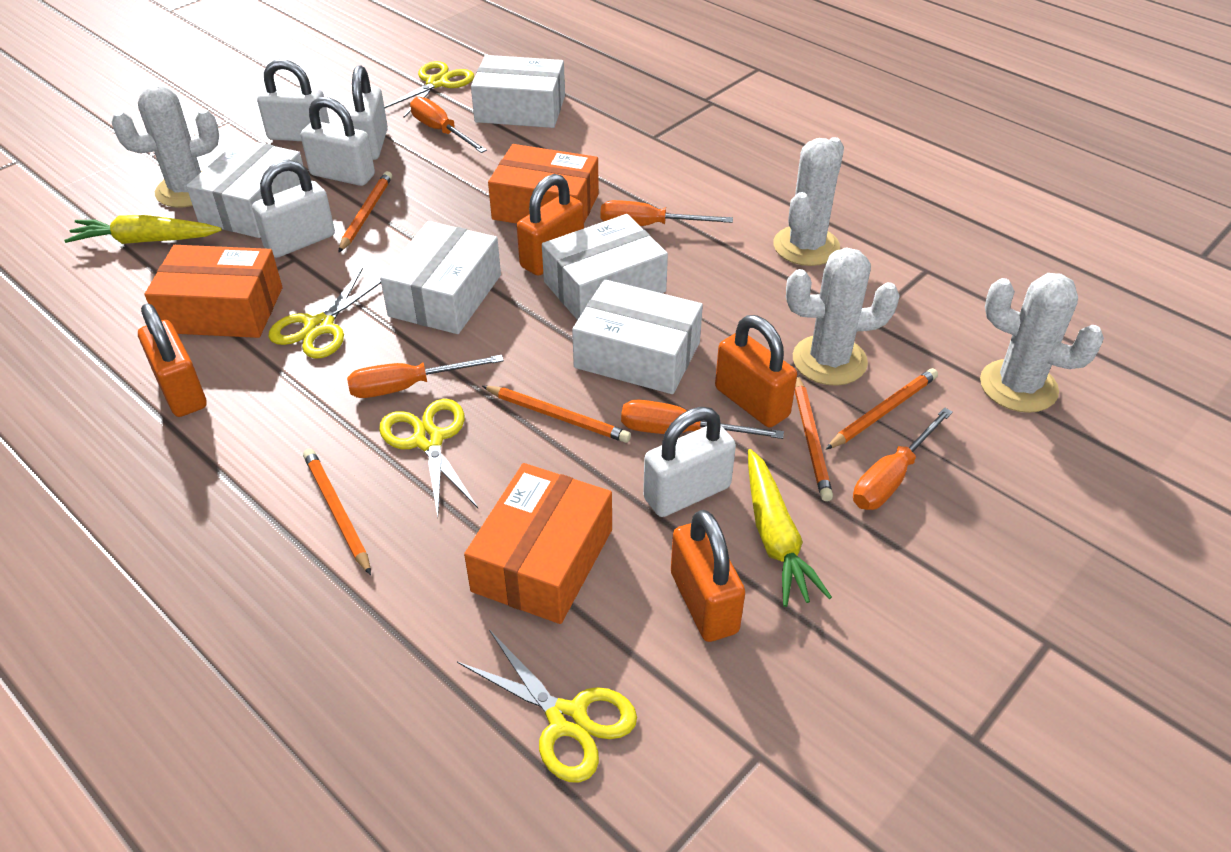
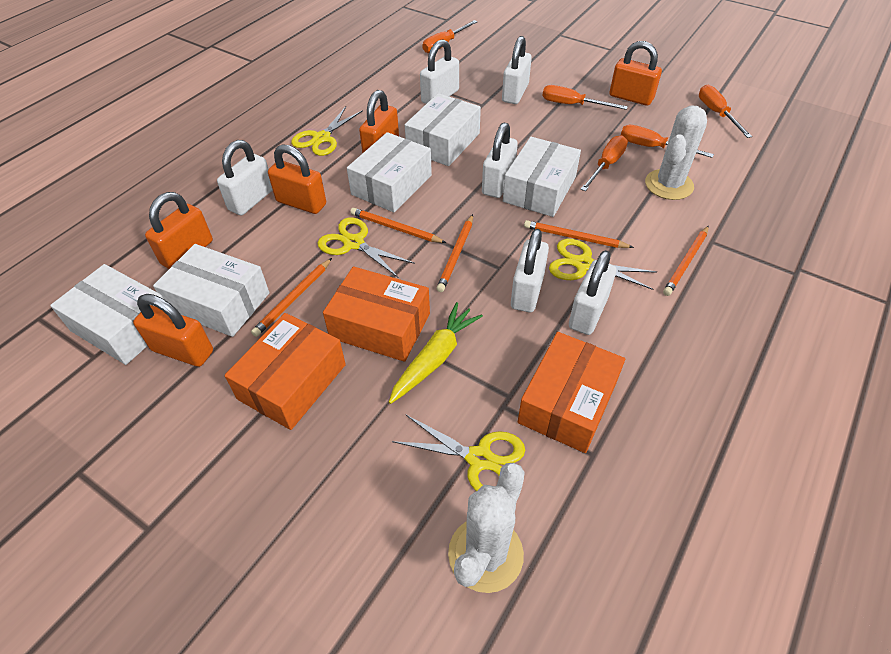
orange padlock: [138,303,207,417] [517,174,584,276] [671,510,745,642] [715,315,797,427] = 4 -> [133,294,213,367] [145,192,213,269] [268,144,326,214] [359,90,399,153] [609,41,662,106] = 5
white cactus: [111,85,219,208] [773,137,844,266] [786,247,900,386] [980,273,1104,413] = 4 -> [448,463,525,593] [645,105,707,200] = 2
white padlock: [252,160,335,258] [257,59,330,141] [301,97,375,186] [348,65,388,160] [643,407,736,517] = 5 -> [217,140,272,215] [420,39,459,104] [482,123,518,198] [502,36,532,104] [511,229,549,312] [569,250,616,335] = 6
yellow carrot: [64,215,222,244] [748,449,832,607] = 2 -> [389,302,483,404] = 1

